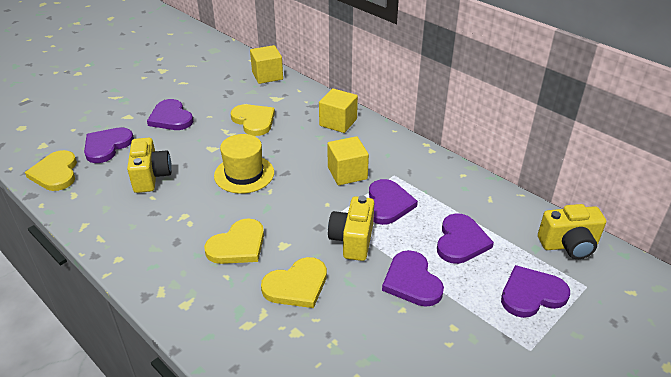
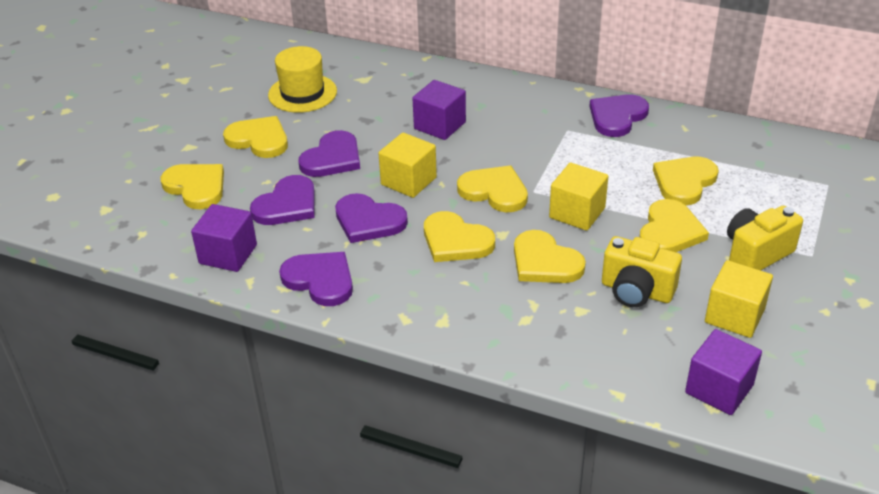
purple cube: none = 0 -> [191,204,257,272] [412,80,466,140] [685,329,762,415] = 3
purple heart: [84,127,134,163] [147,99,193,130] [369,179,418,225] [382,250,444,307] [437,213,494,264] [501,265,570,318] = 6 -> [250,175,315,225] [279,252,353,306] [298,130,360,177] [335,193,408,243] [589,95,649,137] = 5
yellow camera: [127,138,172,193] [328,196,374,261] [538,204,606,259] = 3 -> [602,236,682,307] [727,206,803,271] = 2
yellow heart: [25,150,77,191] [204,218,264,264] [231,104,275,136] [261,257,327,308] = 4 -> [161,164,224,209] [223,116,288,158] [424,211,495,262] [457,166,528,213] [514,230,586,283] [639,199,709,252] [653,157,719,206] = 7

